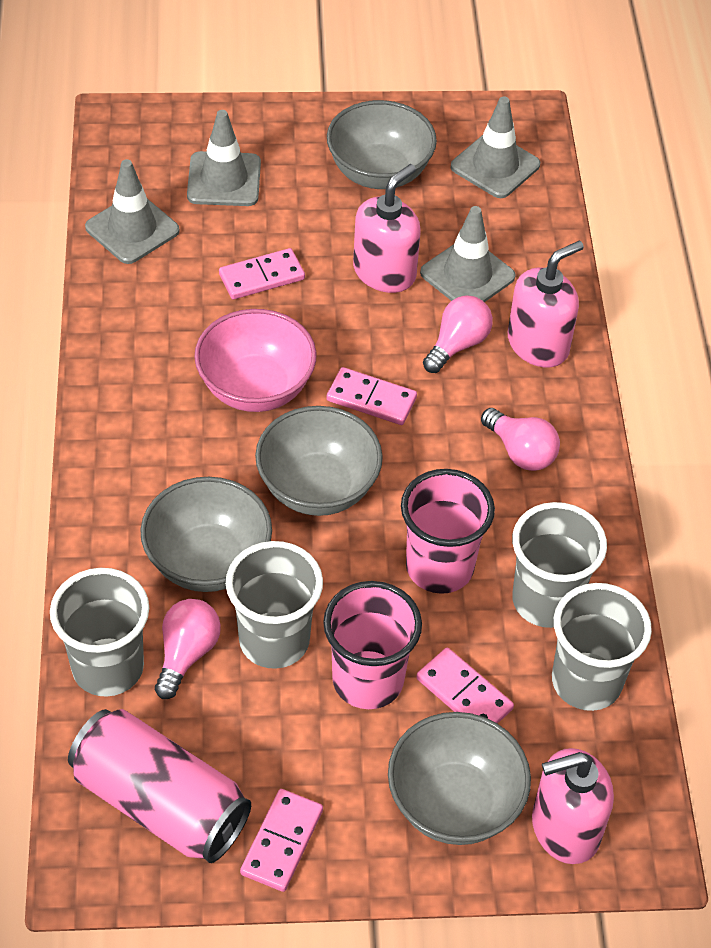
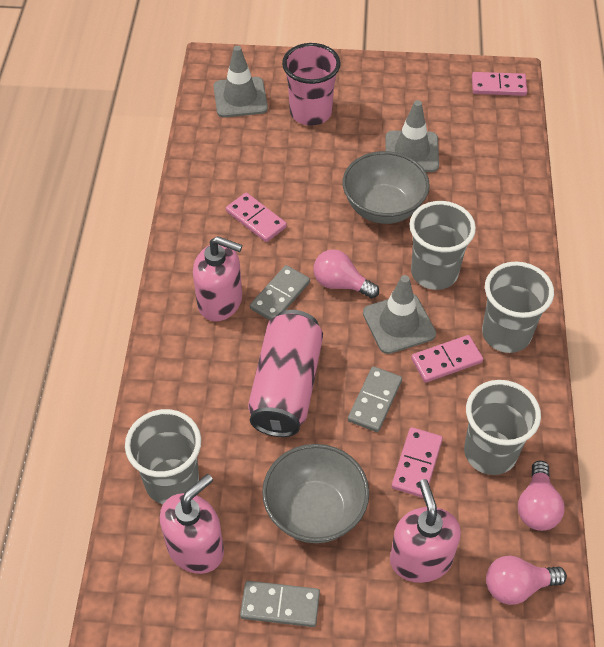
grey bowl: [140,477,272,592] [255,406,383,516] [327,100,437,189] [388,712,531,845] = 4 -> [262,444,369,543] [343,151,430,224] = 2
grey domino: none = 0 -> [240,581,320,627] [250,265,310,320] [348,366,402,432] = 3
grey traffic cone: [85,159,180,264] [187,110,261,206] [420,206,516,302] [451,96,540,198] = 4 -> [214,46,268,117] [363,275,436,354] [385,100,439,172] = 3
pink bowl: [194,309,317,412] = 1 -> none = 0
pink cup: [323,581,422,709] [401,469,495,594] = 2 -> [282,43,341,126] = 1

